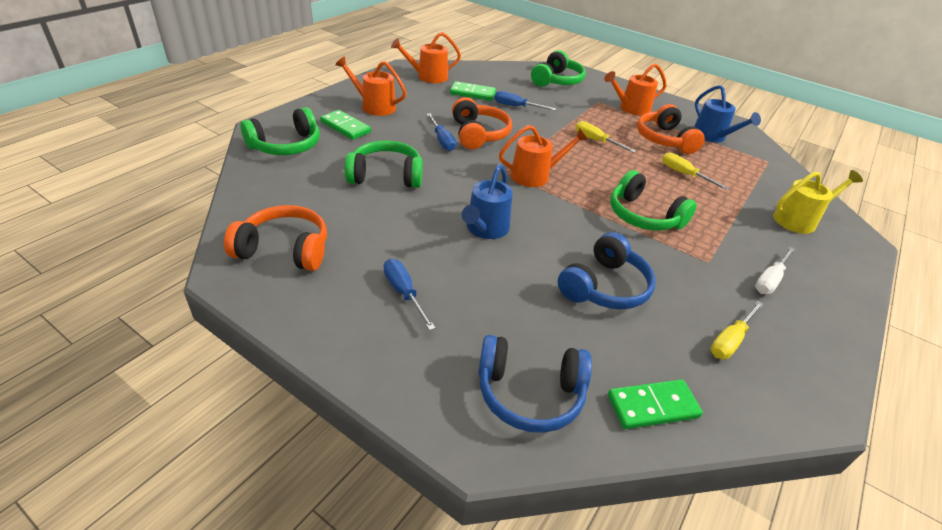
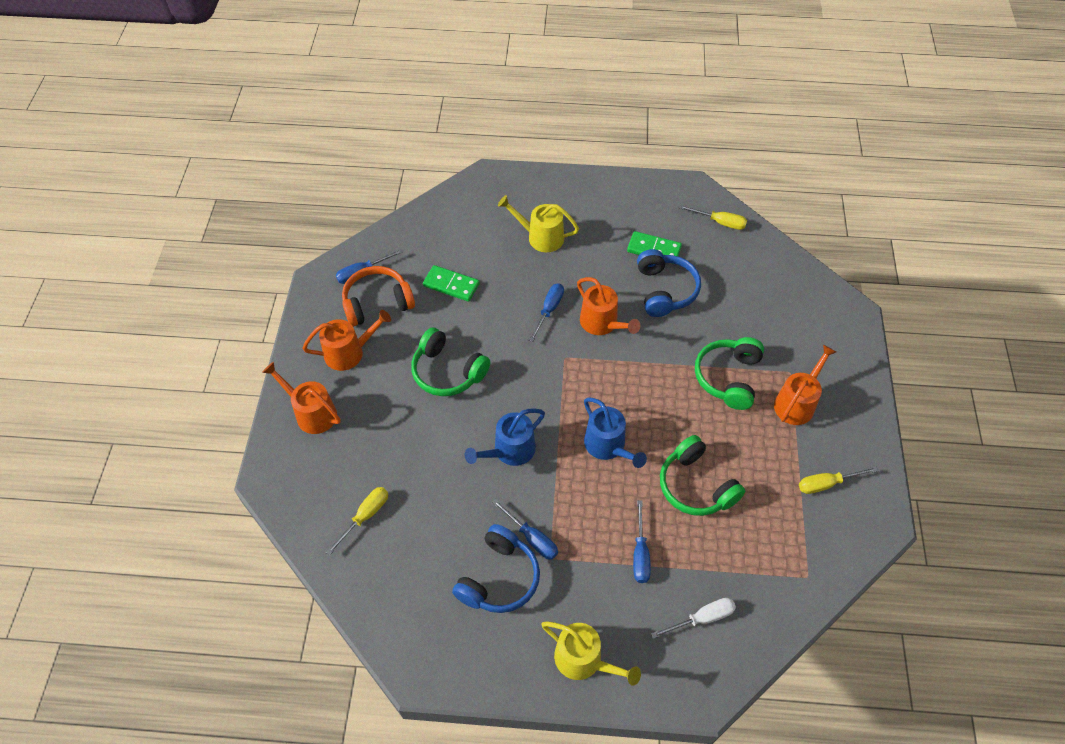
blue screwdriver: [384,259,436,331] [427,114,456,151] [494,91,556,111] = 3 -> [336,249,403,284] [492,499,558,560] [529,283,564,342] [633,500,651,583] = 4
green domino: [320,110,371,140] [450,81,496,101] [608,379,703,429] = 3 -> [423,265,480,302] [627,231,682,264] = 2
green headphones: [240,107,320,155] [345,140,423,188] [531,50,586,87] [610,170,697,230] = 4 -> [411,328,490,396] [660,435,745,516] [695,337,764,410] = 3
orange headphones: [224,205,327,271] [452,97,512,149] [637,104,705,154] = 3 -> [342,266,415,327] = 1
yellow watering can: [773,170,863,234] = 1 -> [498,195,579,252] [541,621,641,686] = 2

